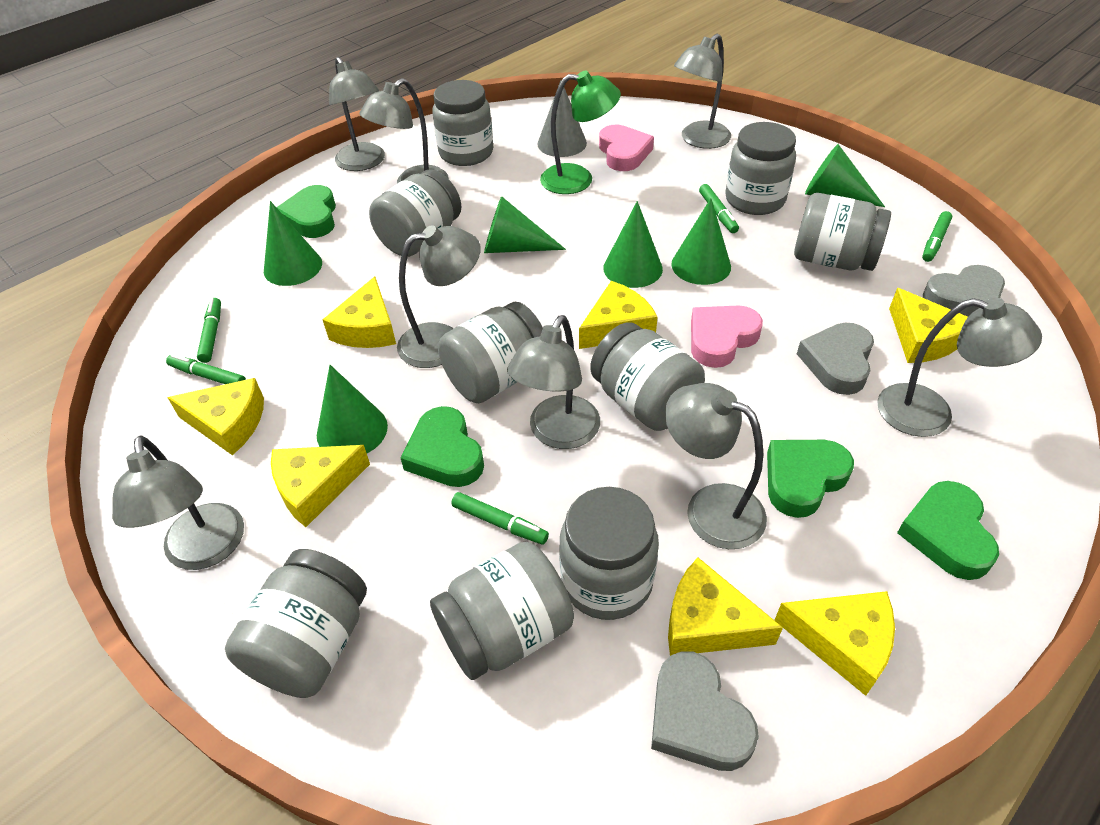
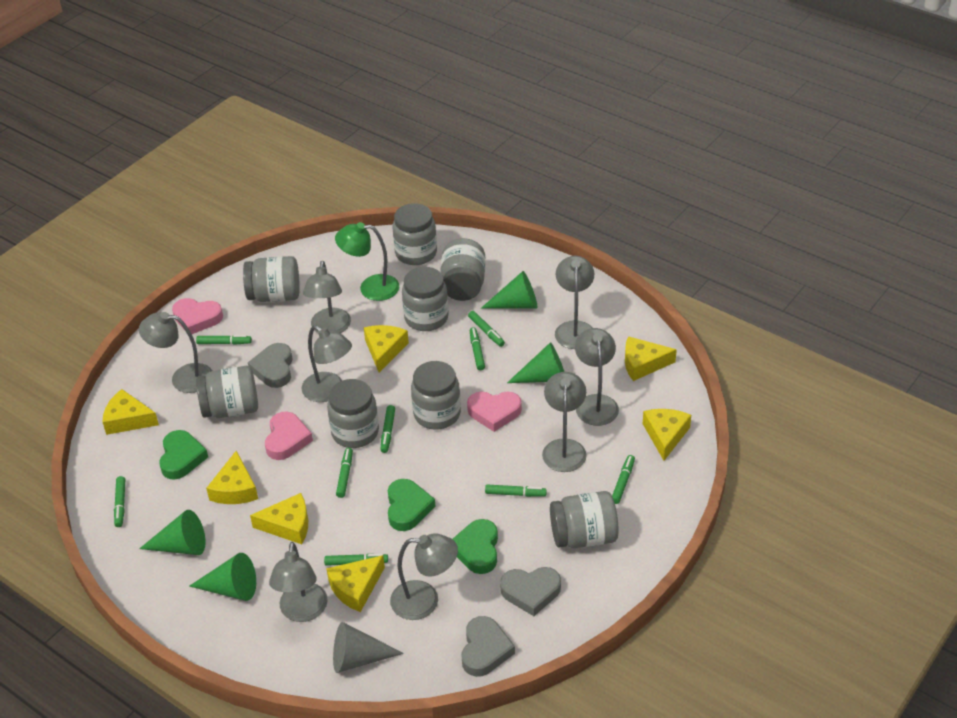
green cone: [264,201,322,286] [317,365,388,453] [484,196,566,253] [603,201,663,288] [671,198,731,285] [805,144,885,207] = 6 -> [139,510,206,555] [189,553,256,601] [481,271,538,309] [507,342,564,383] = 4
green heart: [276,185,336,238] [401,406,484,487] [767,440,854,518] [897,481,999,580] = 4 -> [159,430,208,480] [388,479,435,531] [453,519,498,574] = 3
green marker: [166,354,246,384] [197,298,221,363] [451,492,549,544] [699,184,739,233] [922,211,952,262] = 5 -> [114,476,125,527] [196,335,252,345] [324,554,388,566] [336,448,353,498] [380,405,395,453] [468,311,505,347] [470,327,485,370] [485,485,547,497] [612,455,635,504] = 9
grey jar: [225,549,367,698] [369,169,461,257] [430,542,574,680] [432,80,493,166] [438,302,543,403] [559,487,659,620] [590,322,705,431] [725,122,796,215] [794,193,891,271] = 9 -> [196,366,258,418] [243,256,300,302] [327,379,379,448] [393,203,437,265] [402,267,449,331] [411,361,461,430] [440,238,485,301] [550,491,619,548] = 8
pink heart: [599,125,654,171] [691,305,763,368] = 2 -> [172,298,223,334] [265,411,313,460] [467,392,522,432] = 3

